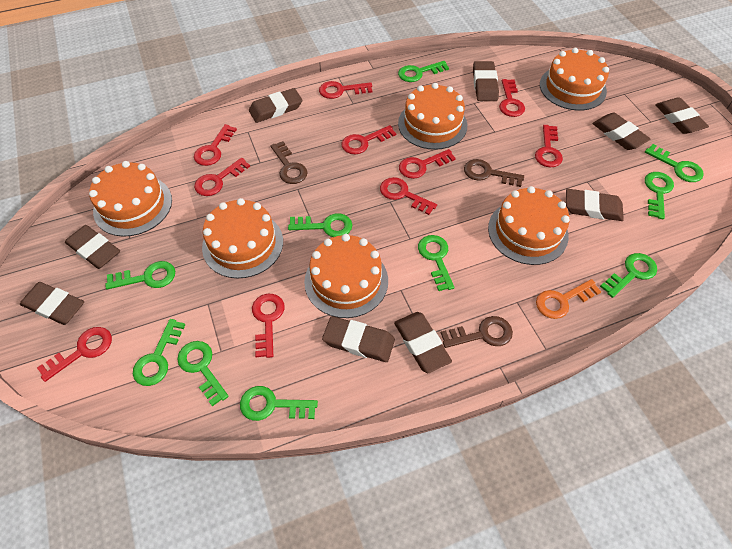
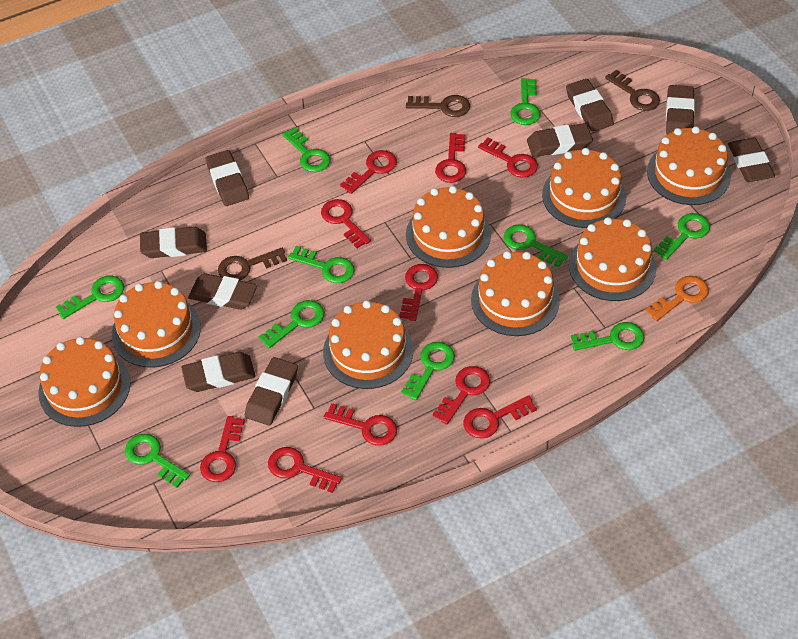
orange cake: [89,161,172,237] [202,198,283,278] [304,234,388,318] [398,83,467,150] [488,186,570,265] [540,48,609,111] = 6 -> [38,337,131,427] [112,281,201,368] [323,300,413,389] [406,186,491,268] [471,251,560,336] [542,148,626,228] [569,217,656,301] [647,126,731,205] = 8

